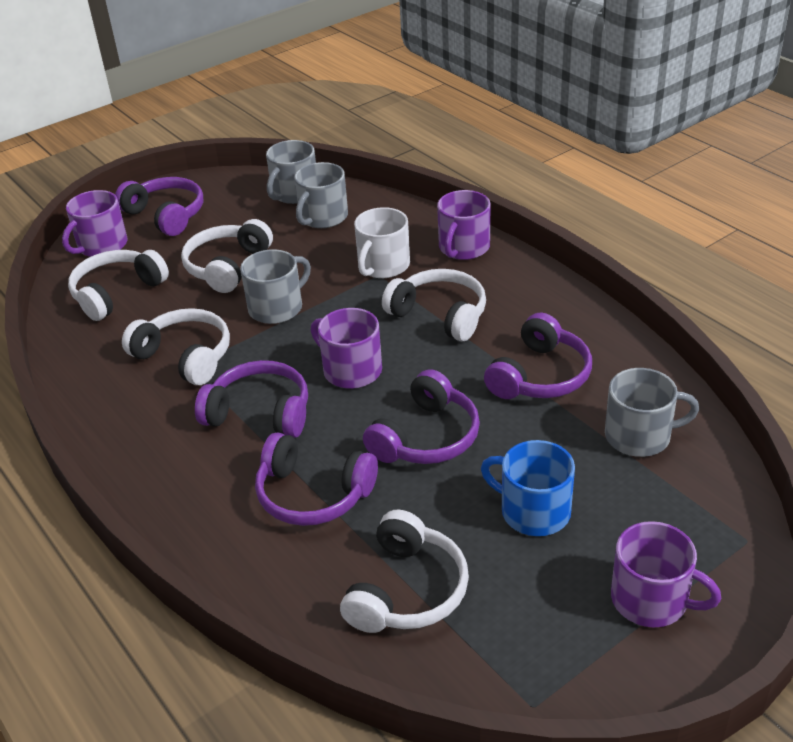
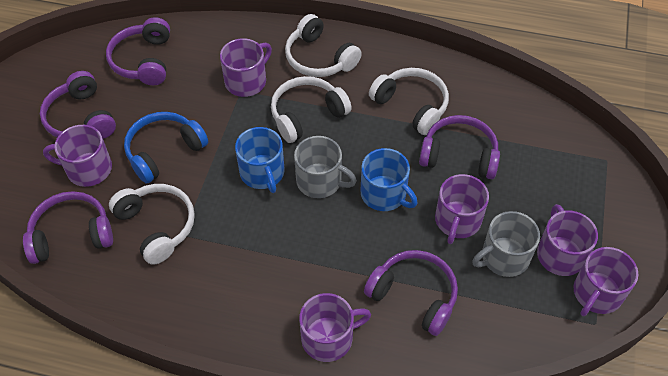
blue headphones: none = 0 -> [124,112,208,183] = 1
blue mug: [481,440,575,536] = 1 -> [235,127,284,193] [361,148,418,211] = 2
grey mug: [240,249,311,324] [266,140,316,204] [294,162,348,228] [605,368,699,457] = 4 -> [294,136,357,198] [472,211,540,277] = 2
purple mug: [62,190,127,257] [311,308,382,389] [437,190,490,260] [611,521,721,627] = 4 -> [43,125,112,187] [220,38,272,97] [299,293,371,362] [435,174,489,244] [537,204,598,276] [573,247,639,316] = 6
white headphones: [68,250,169,321] [122,308,230,385] [181,219,273,293] [340,510,469,633] [382,269,486,341] = 5 -> [109,184,195,265] [271,76,352,143] [285,14,362,77] [369,68,449,135] = 4
white mug: [354,207,410,278] = 1 -> none = 0

